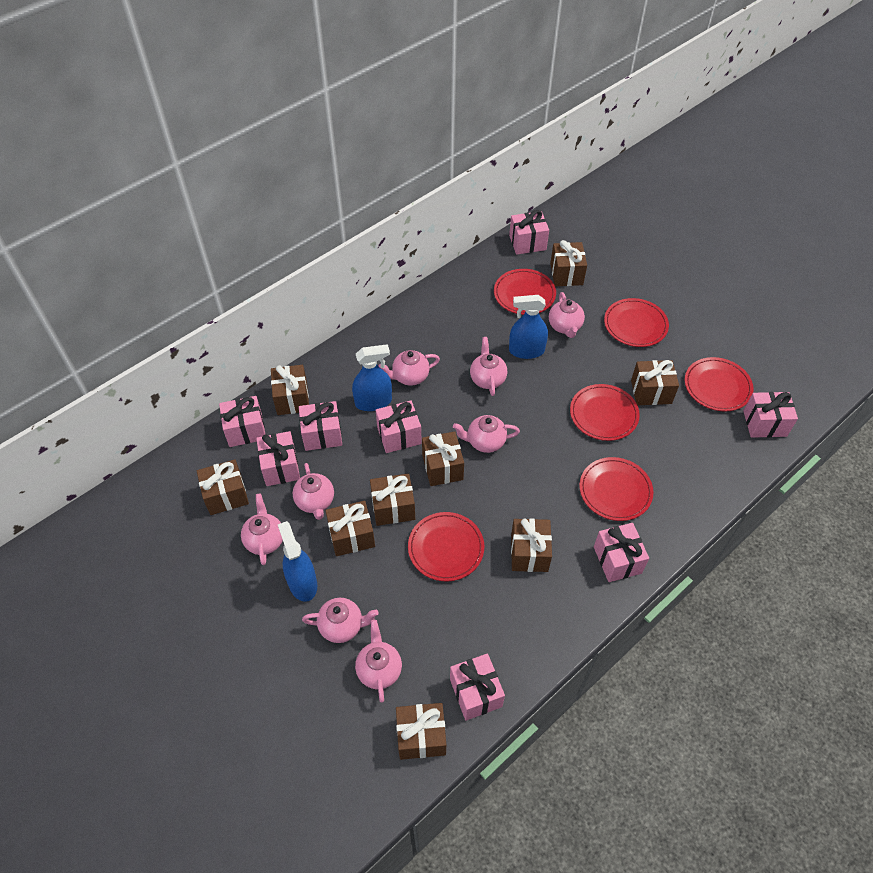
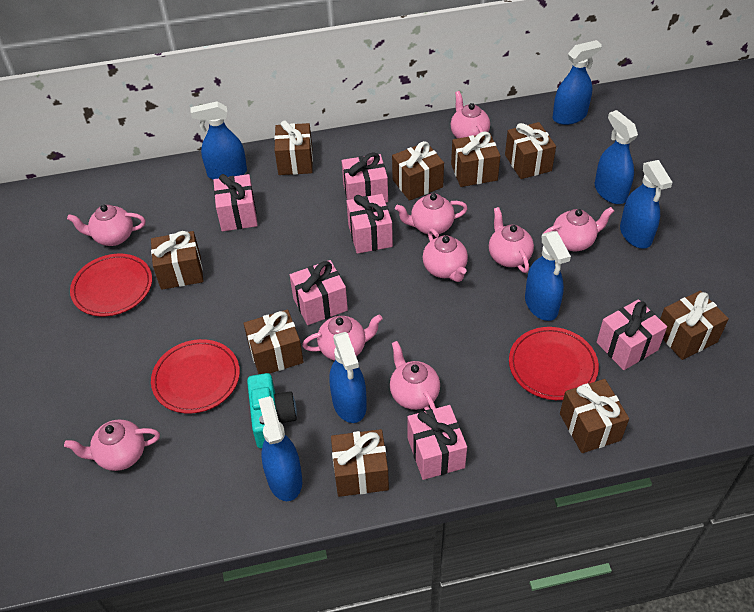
blue spray bottle: [278,521,317,602] [352,344,392,411] [509,295,548,359] = 3 -> [190,101,247,180] [258,396,302,501] [329,332,367,423] [525,231,571,321] [553,40,602,125] [595,110,638,204] [620,160,673,249] = 7
pink gift: [219,396,265,447] [256,431,300,486] [299,401,342,451] [376,401,422,453] [450,653,505,721] [509,210,549,255] [594,523,649,582] [743,392,798,438] = 8 -> [213,174,258,231] [290,260,348,325] [342,152,388,202] [347,194,393,254] [407,405,467,480] [597,299,667,370] = 6
pink teapot: [241,494,283,565] [293,463,334,520] [302,598,379,643] [355,620,402,703] [378,350,440,386] [453,415,520,453] [470,337,507,396] [549,292,585,338] = 8 -> [64,419,160,471] [67,205,146,246] [302,315,383,361] [390,341,440,411] [395,193,468,235] [423,228,468,282] [451,91,490,139] [489,207,534,273] [543,207,614,251] = 9
red plate: [408,512,484,582] [494,269,556,315] [570,384,640,441] [579,457,653,521] [604,298,669,347] [685,357,753,412] = 6 -> [70,254,152,316] [151,339,240,414] [509,327,599,400] = 3
turquoise camera: none = 0 -> [247,373,297,448] = 1

